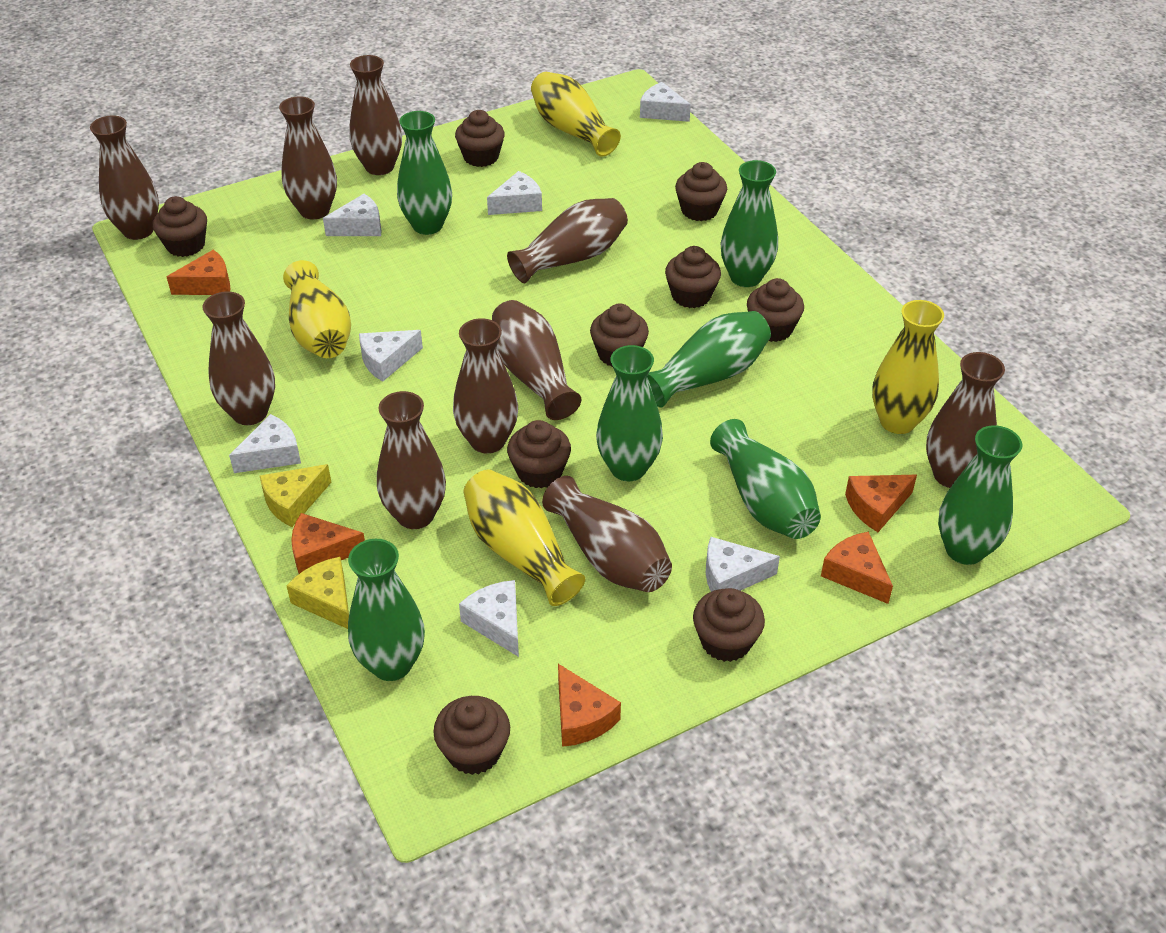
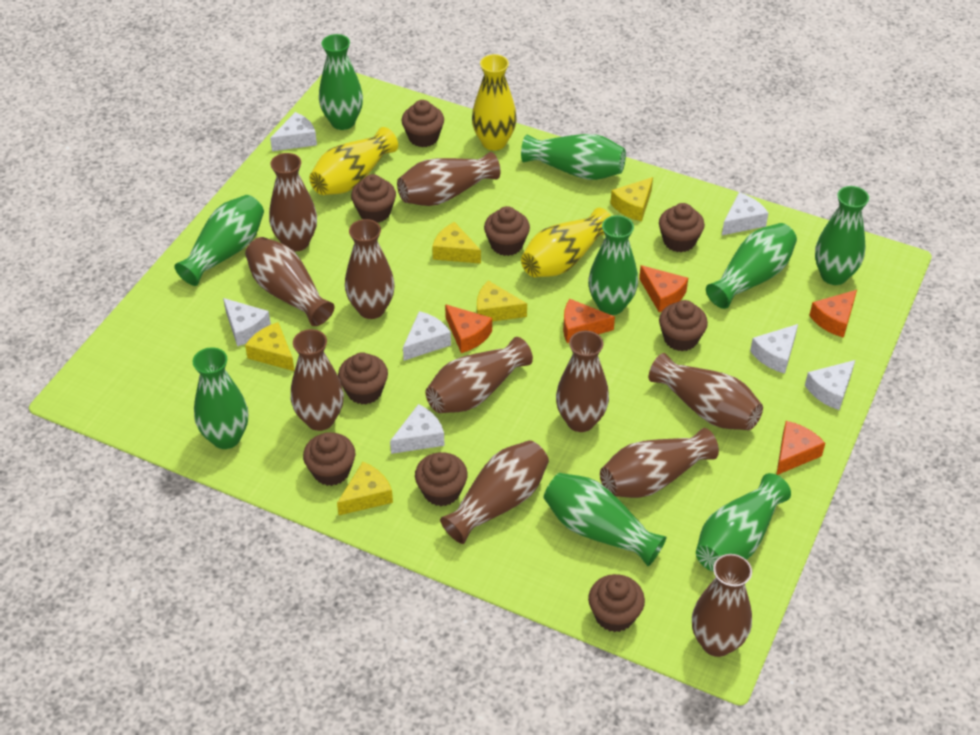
brown vase: [90,116,159,240] [202,291,275,425] [279,96,337,220] [349,55,402,175] [377,391,446,529] [453,318,518,453] [492,300,581,420] [507,198,628,283] [542,476,672,592] [926,352,1005,488] = 10 -> [245,237,334,326] [269,153,317,252] [291,329,344,431] [345,219,395,319] [397,152,500,206] [425,337,533,413] [440,440,549,544] [556,331,609,432] [600,428,719,498] [649,353,763,430] [692,554,752,657] = 11
green vase: [348,539,425,681] [397,111,452,235] [596,345,663,481] [647,311,771,407] [710,419,821,539] [721,160,778,287] [938,425,1022,565] = 7 -> [174,195,264,286] [193,347,248,449] [319,34,363,130] [521,134,626,180] [544,473,667,566] [588,215,638,315] [696,473,791,572] [706,223,797,309] [815,186,869,285] = 9
yellow cheese: [259,464,332,527] [286,557,349,629] = 2 -> [245,322,295,371] [337,462,393,515] [432,222,481,264] [477,281,527,322] [610,177,653,221] = 5
yellow vase: [283,260,351,358] [464,469,585,606] [531,72,621,157] [872,300,944,434] = 4 -> [309,127,398,195] [472,54,517,151] [521,208,611,277] = 3

